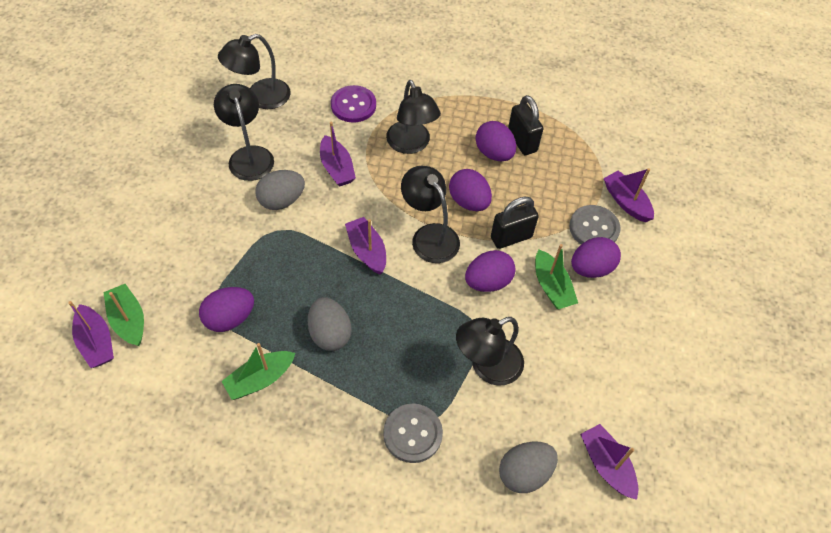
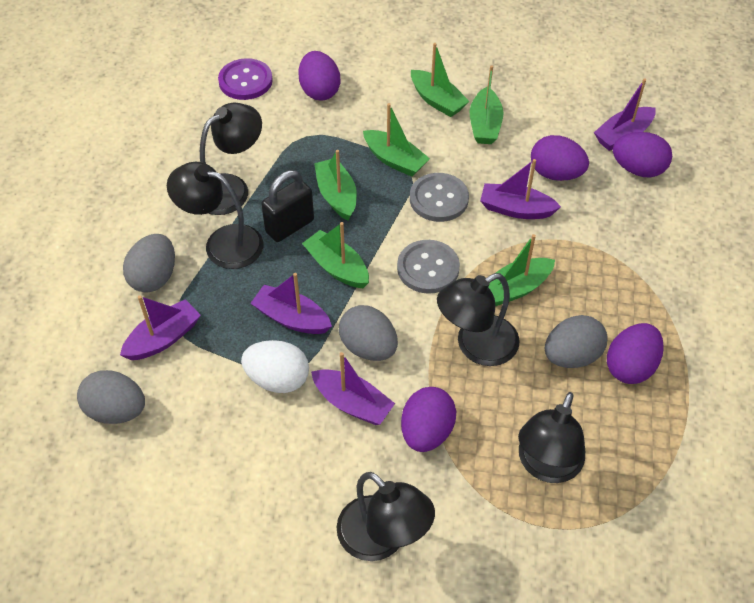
black padlock: [491,197,539,249] [508,95,543,155] = 2 -> [261,170,314,242] = 1
green boat: [103,284,144,346] [221,343,295,400] [535,244,578,309] = 3 -> [302,222,369,288] [314,150,357,221] [363,103,430,177] [411,43,470,117] [470,65,503,144] [488,234,555,306] = 6
grey egg: [255,170,305,210] [308,297,351,351] [499,441,558,493] = 3 -> [77,370,145,424] [123,234,175,293] [339,305,398,361] [545,315,608,368] = 4
white egg: none = 0 -> [241,340,309,393] = 1

